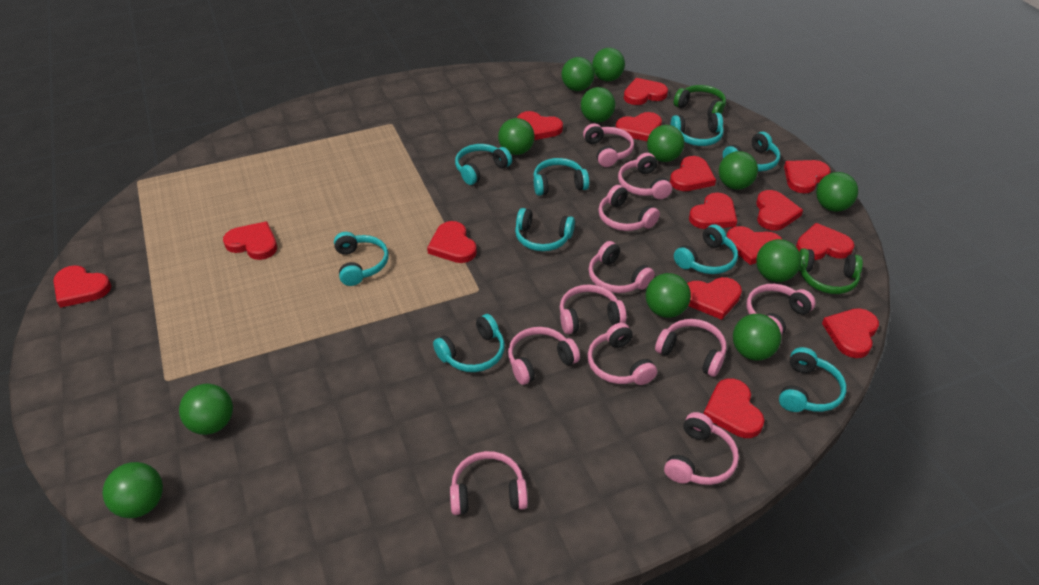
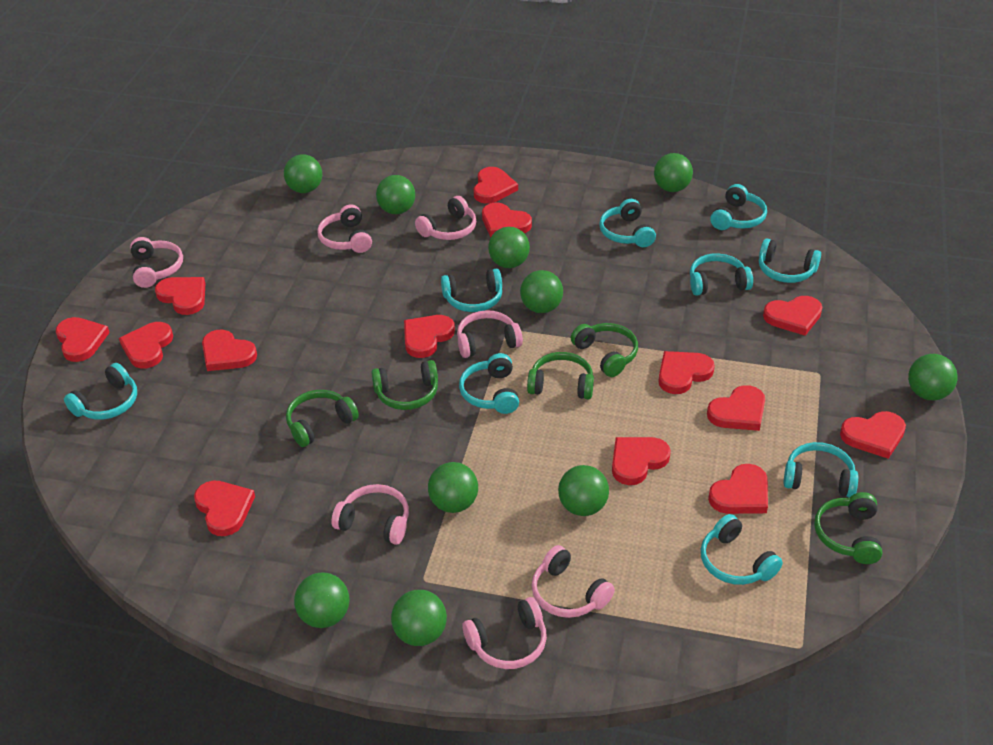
green ball: [102,462,163,518] [179,384,233,435] [498,118,535,155] [562,57,595,91] [581,87,615,123] [592,48,625,81] [646,273,691,318] [647,125,684,162] [719,151,758,190] [733,314,781,361] [756,239,801,282] [816,172,858,212] = 12 -> [284,154,322,193] [294,572,350,628] [376,175,415,214] [391,590,447,646] [428,462,478,513] [488,227,530,268] [520,270,563,313] [558,465,609,516] [654,153,693,192] [908,354,958,400] = 10
green headphones: [674,85,726,117] [798,248,863,294] = 2 -> [286,390,359,447] [371,360,438,410] [527,352,594,399] [571,323,638,377] [814,492,882,564] = 5
pink headphones: [450,451,528,515] [508,327,580,385] [560,284,627,334] [583,123,634,167] [588,323,657,385] [589,241,655,293] [598,185,660,231] [618,153,672,199] [655,319,726,377] [664,412,739,485] [747,284,816,335] = 11 -> [130,237,183,288] [317,204,372,253] [331,484,409,545] [415,196,476,240] [457,310,523,358] [463,597,547,669] [531,545,615,618] = 7
red heart: [53,265,111,308] [223,221,277,260] [427,221,477,263] [517,111,563,140] [616,112,662,141] [624,78,668,105] [670,156,716,191] [687,277,742,320] [689,193,737,229] [704,378,764,438] [726,226,782,265] [756,190,803,231] [784,160,831,193] [796,223,855,260] [822,308,879,358] = 15 -> [56,317,110,362] [119,322,173,368] [155,277,205,315] [194,481,255,536] [202,330,257,371] [404,315,455,358] [474,167,518,204] [482,203,532,237] [612,437,671,485] [658,351,715,394] [707,385,765,431] [708,464,768,514] [763,296,822,336] [840,411,906,459] = 14

